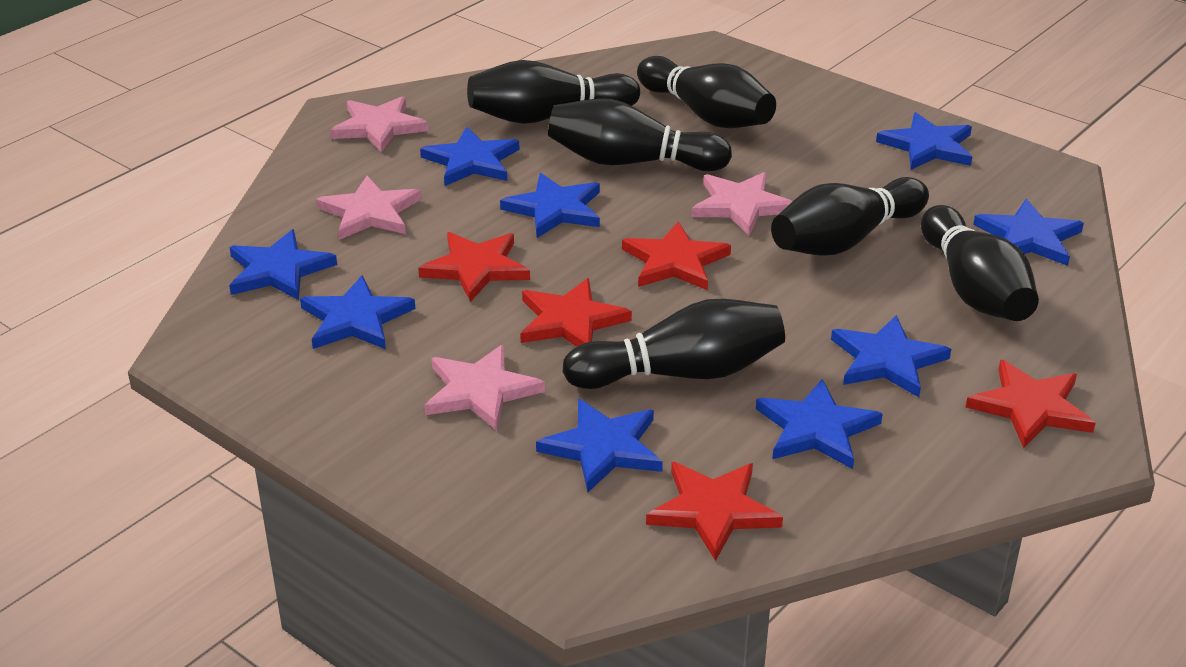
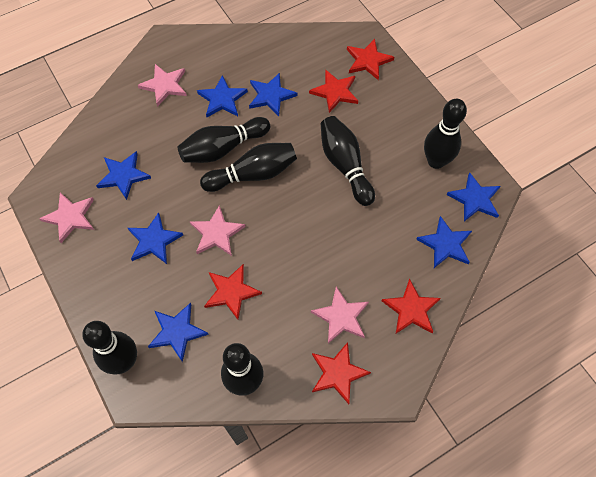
blue star: [229,230,337,300] [300,275,415,349] [420,127,520,186] [500,173,600,238] [536,399,663,492] [756,379,882,469] [831,315,951,397] [876,112,972,170] [973,199,1084,266] = 9 -> [96,151,151,200] [128,212,183,264] [148,303,209,362] [197,75,248,117] [249,73,298,116] [416,216,472,268] [447,172,501,222] = 7

